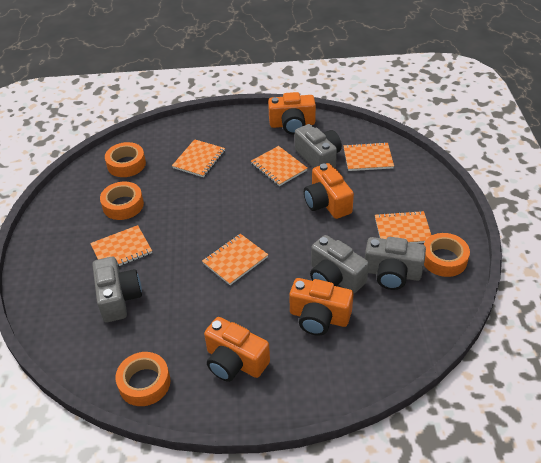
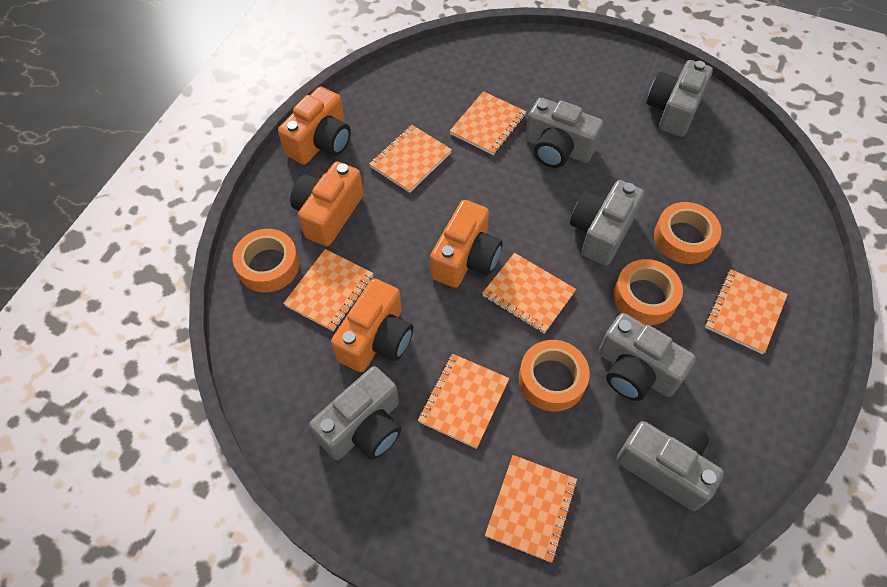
grey camera: [92,257,142,322] [295,124,342,168] [310,235,369,293] [365,237,426,290] = 4 -> [309,366,401,460] [525,98,603,168] [570,180,644,266] [599,313,696,401] [617,417,724,511] [646,60,713,137] = 6
orange notebook: [90,225,152,267] [172,139,225,177] [202,234,268,285] [251,146,307,186] [343,142,394,171] [375,211,432,244] = 6 -> [283,249,374,331] [369,125,452,193] [418,354,509,449] [450,91,526,155] [482,253,576,334] [485,455,577,562] [705,269,788,354] = 7

